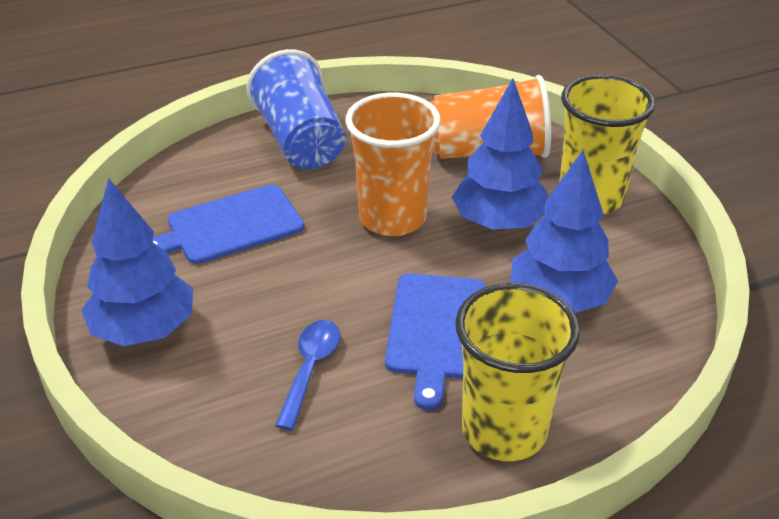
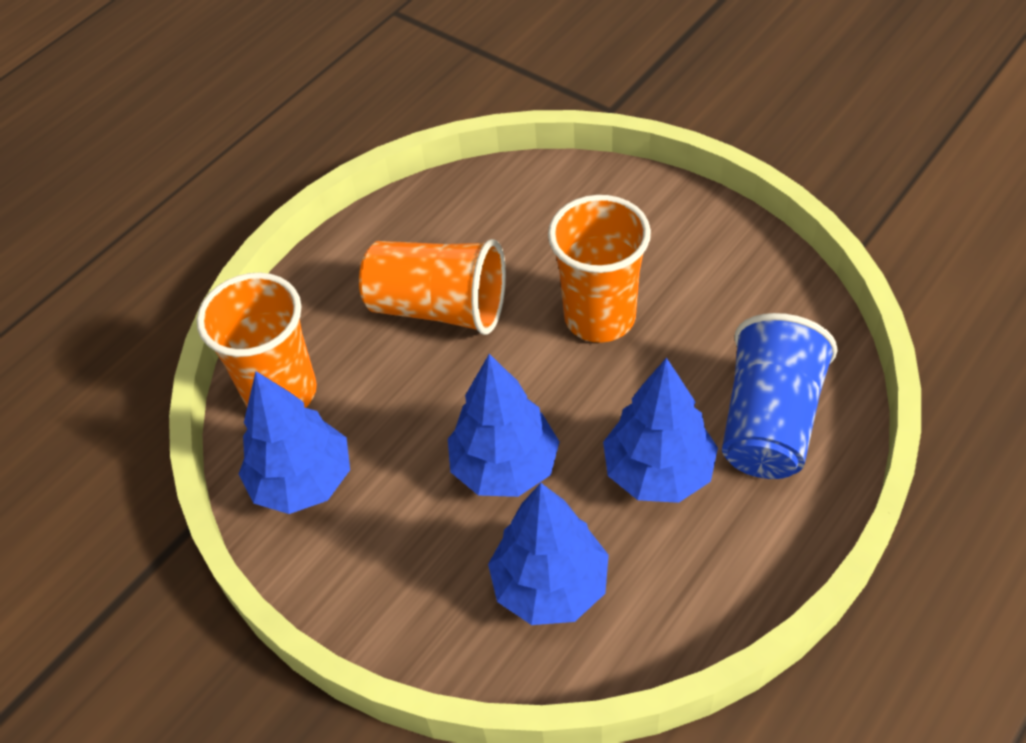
blue cutting board: [153,184,304,264] [385,273,486,410] = 2 -> none = 0
blue spoon: [275,320,340,430] = 1 -> none = 0
blue tree: [82,178,193,346] [452,78,548,230] [510,150,618,313] = 3 -> [239,371,350,514] [448,354,559,497] [488,483,609,625] [603,357,718,503] = 4
orange cup: [345,93,441,236] [430,75,551,159] = 2 -> [197,273,317,408] [359,239,506,335] [548,195,651,343] = 3
yellow cup: [455,283,580,461] [559,74,655,214] = 2 -> none = 0

